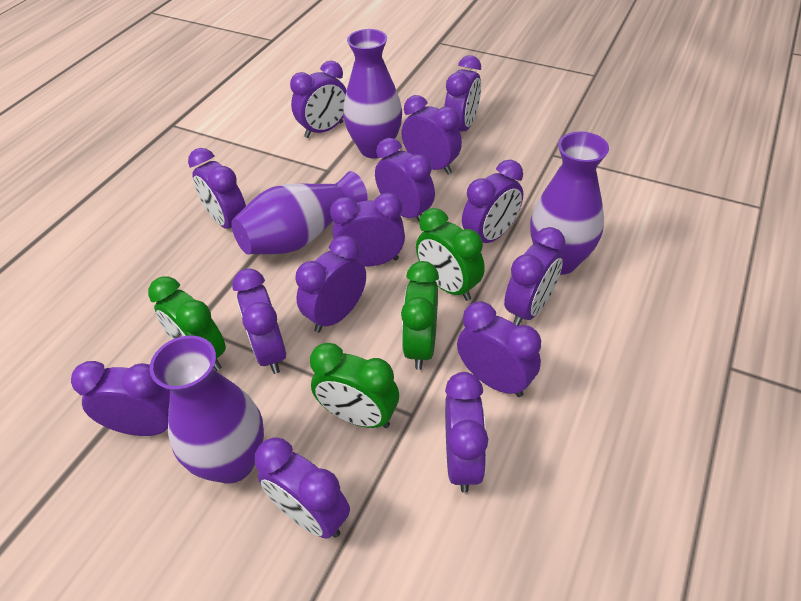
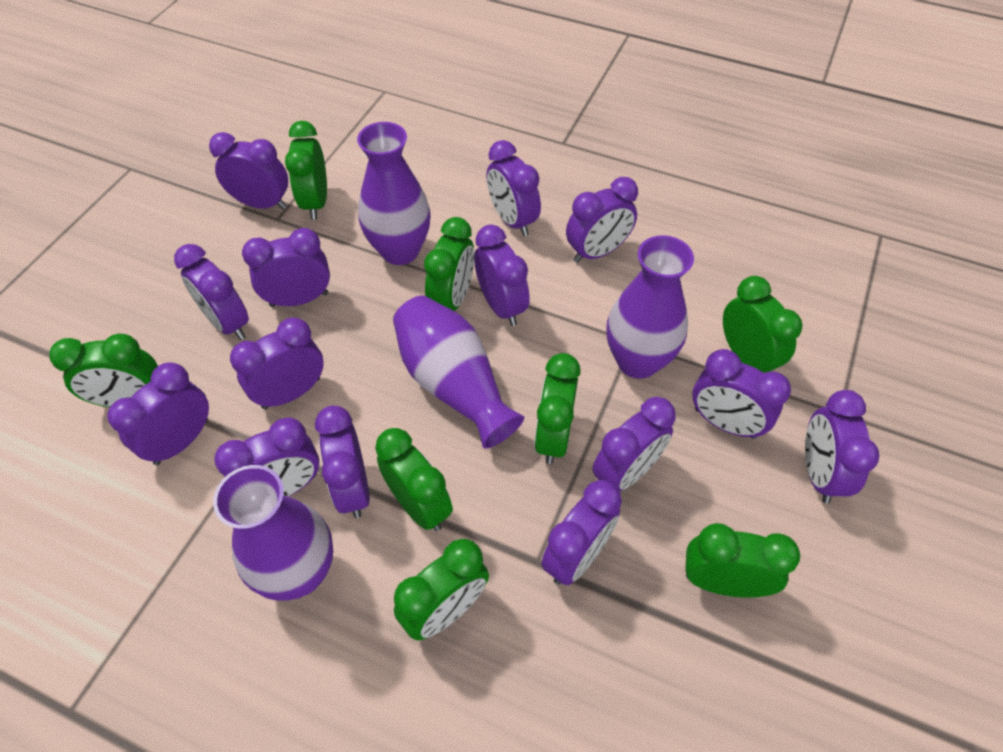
green clock: [148,277,226,371] [310,343,399,428] [401,261,439,370] [416,208,485,301] = 4 -> [50,334,158,407] [285,121,327,220] [375,428,453,531] [394,539,489,641] [424,217,474,311] [534,353,581,464] [685,523,800,598] [723,276,803,373] = 8

